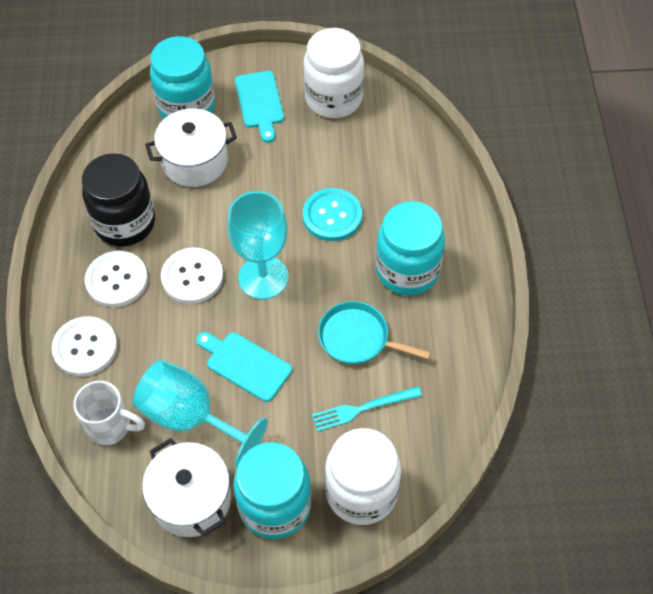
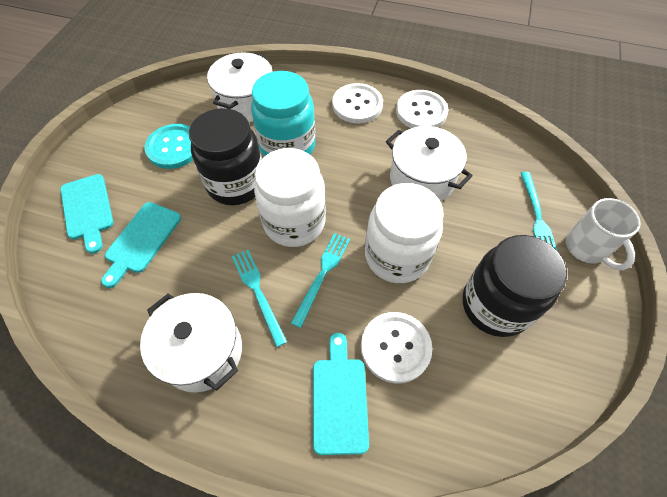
black jar: [82,153,155,247] = 1 -> [189,108,262,205] [463,235,567,337] = 2
turquoise cutting board: [196,332,292,402] [235,71,284,142] = 2 -> [60,174,113,254] [101,202,181,288] [313,333,369,455] = 3
turquoise fork: [312,386,422,432] = 1 -> [232,250,287,347] [291,233,350,328] [521,172,557,250] = 3
turquoise goblet: [133,360,268,467] [227,191,289,299] = 2 -> none = 0
turquoise jar: [150,36,215,119] [233,442,311,539] [376,201,445,296] = 3 -> [251,71,315,156] = 1
turquoise pan: [318,301,431,364] = 1 -> none = 0
white pot: [142,438,231,537] [145,108,237,187] = 2 -> [140,293,242,393] [207,52,273,122] [386,126,473,202] = 3

